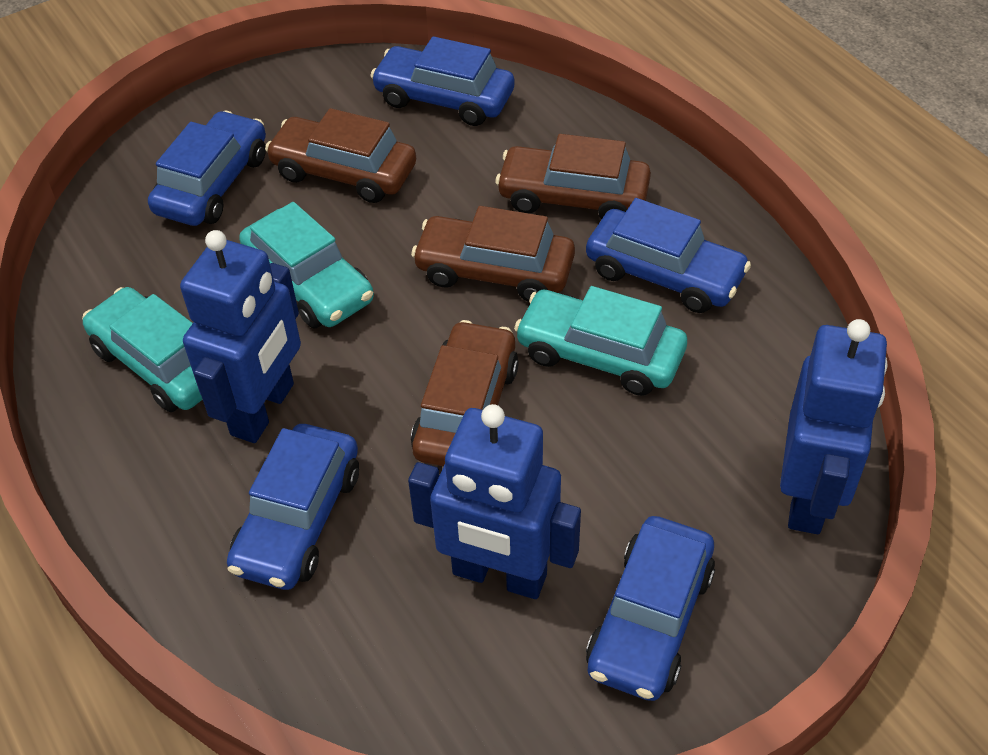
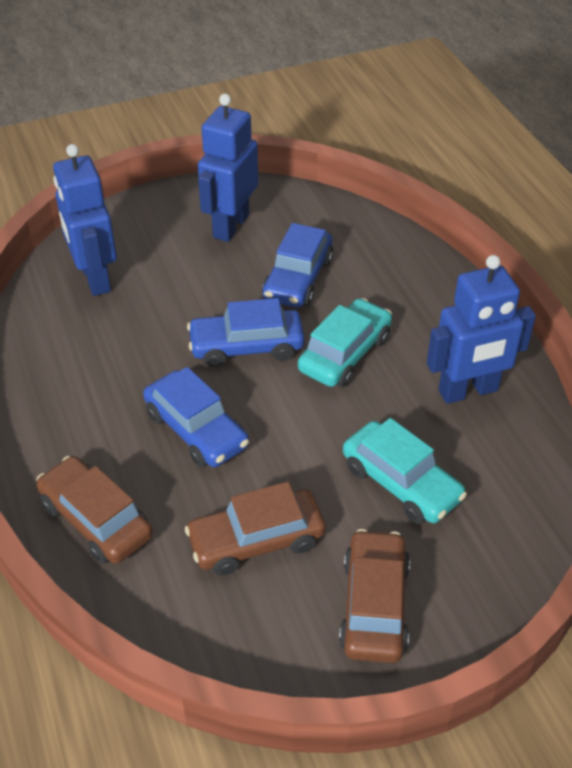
blue car: [148,110,266,226] [227,424,359,590] [370,36,514,126] [586,198,751,313] [586,516,715,701] = 5 -> [143,367,249,468] [187,298,305,367] [262,223,333,308] = 3
brown car: [265,108,416,203] [411,206,575,302] [411,320,519,467] [495,134,651,219] = 4 -> [36,456,153,564] [185,482,326,576] [339,529,410,663] = 3
turquoise car: [82,287,203,412] [239,202,374,328] [514,286,687,396] = 3 -> [298,298,392,387] [343,418,467,524] = 2

